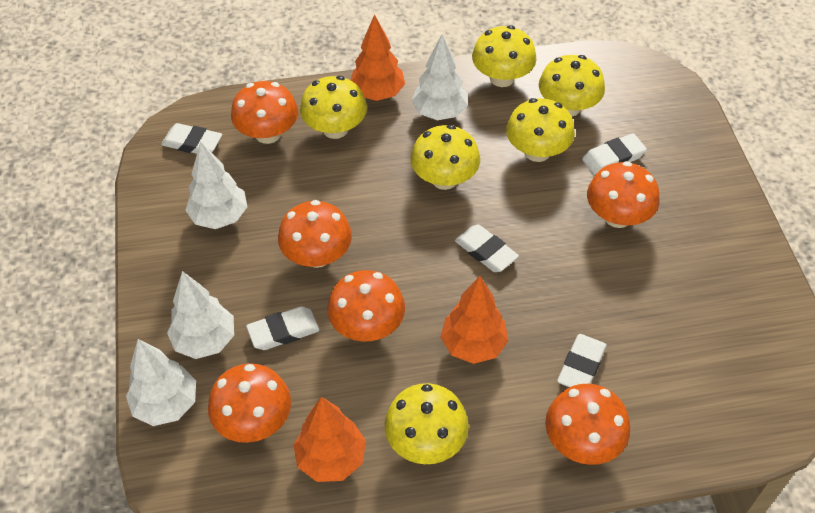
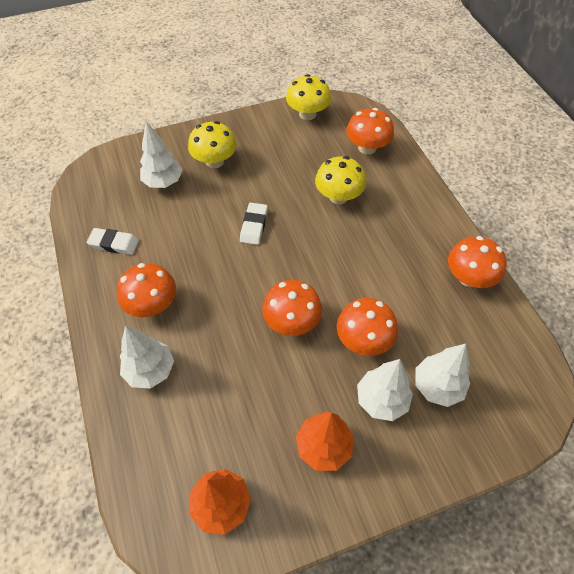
orange mushroom: [208,363,291,443] [231,81,298,144] [278,200,352,268] [328,270,405,341] [545,384,630,465] [587,161,660,228] = 6 -> [117,263,176,317] [262,280,322,336] [337,298,398,356] [346,108,394,155] [448,236,507,288] = 5
orange tree: [293,397,366,482] [351,14,405,101] [441,276,508,364] = 3 -> [189,469,251,535] [296,411,354,471] = 2
white eraser: [161,123,222,154] [246,306,319,350] [455,225,519,272] [557,334,607,387] [582,133,647,175] = 5 -> [87,228,139,255] [240,203,268,245] = 2
yellow mushroom: [300,76,367,139] [384,383,469,464] [410,125,480,190] [472,25,536,87] [506,98,575,162] [539,55,605,117] = 6 -> [188,121,237,168] [286,74,331,120] [315,156,366,204] = 3

